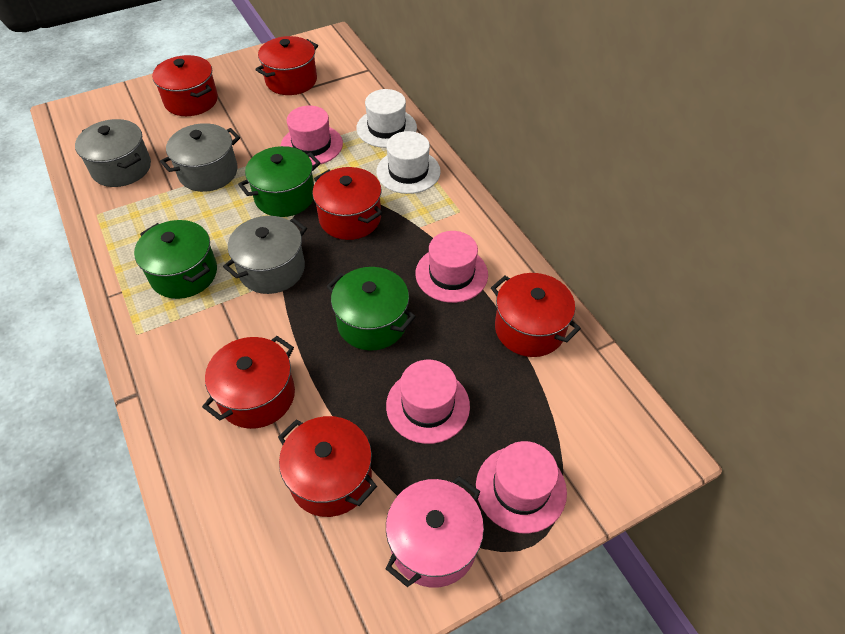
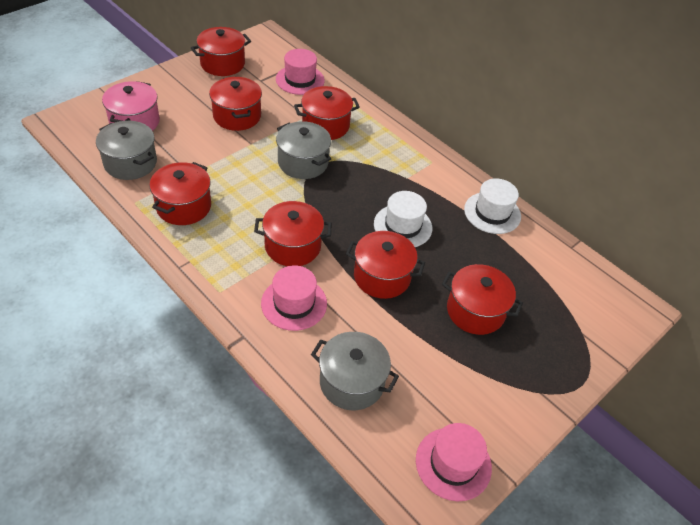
green pot: [134,220,217,299] [238,146,321,217] [326,267,416,351] = 3 -> none = 0
pink hat: [281,106,343,165] [386,360,470,444] [415,231,488,303] [476,441,567,534] = 4 -> [261,265,327,331] [276,49,325,95] [416,423,492,501] = 3
red pot: [152,55,218,116] [202,336,295,429] [255,36,318,95] [278,416,377,517] [312,167,382,240] [491,273,581,357] = 6 -> [149,162,211,225] [191,27,251,76] [209,77,262,131] [254,201,332,266] [294,86,360,140] [346,231,425,299] [442,264,523,335] = 7

